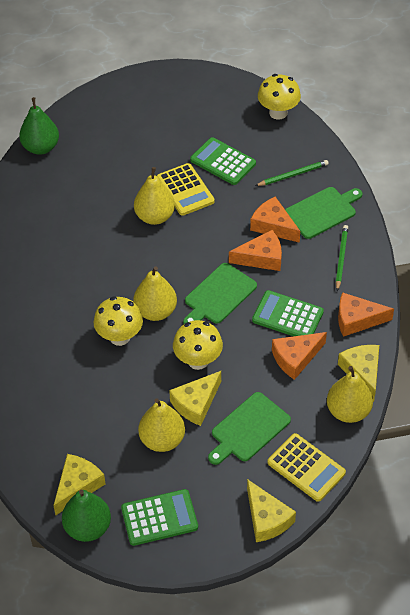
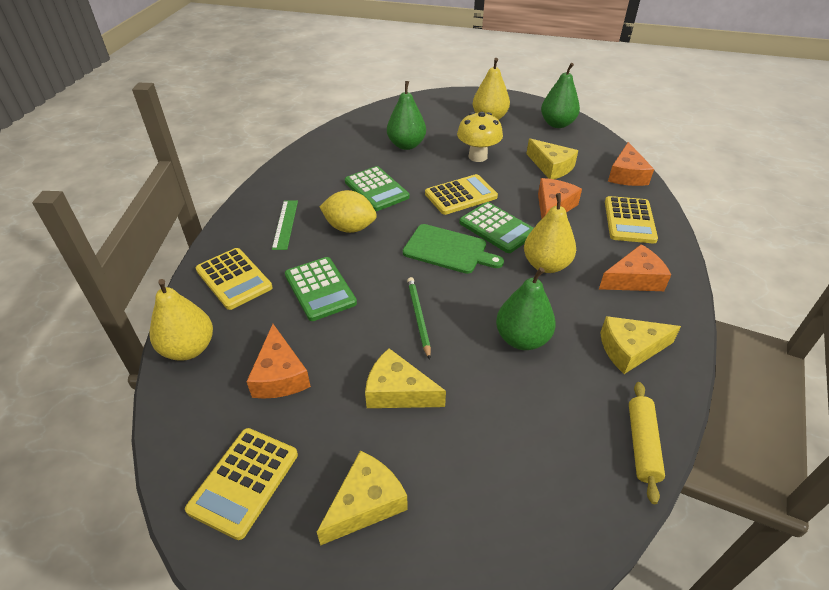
green cutting board: [183,263,257,324] [208,392,291,465] [285,187,362,239] = 3 -> [403,224,504,274] = 1
green pear: [19,97,59,155] [62,490,111,542] = 2 -> [387,81,426,150] [496,267,556,350] [541,63,580,128] = 3
green pencil: [255,160,329,186] [336,225,348,291] = 2 -> [407,277,431,360] = 1
green ruler: none = 0 -> [272,200,298,250] = 1
yellow calculator: [157,163,215,216] [267,433,346,502] = 2 -> [185,428,298,540] [196,248,272,310] [425,174,498,215] [605,196,658,243] = 4
yellow lemon: none = 0 -> [319,190,377,233] = 1
yellow mushroom: [94,296,143,346] [173,320,223,370] [258,74,301,120] = 3 -> [457,112,503,162] = 1
yellow pear: [133,266,177,321] [134,167,175,225] [138,398,185,452] [327,366,373,423] = 4 -> [150,279,213,361] [473,58,510,120] [524,193,576,273] = 3
yellow rolling pin: none = 0 -> [629,382,665,504] = 1

